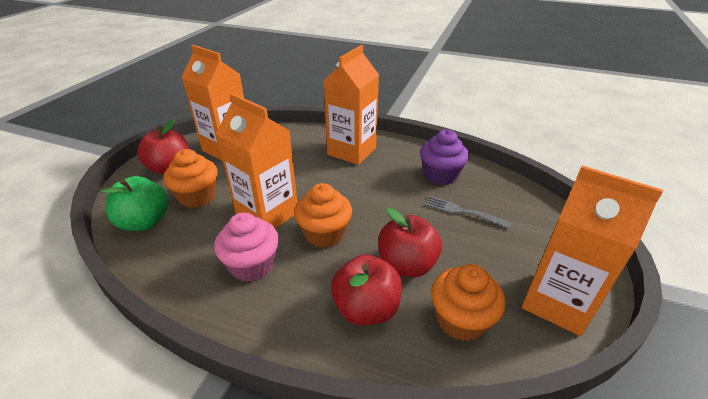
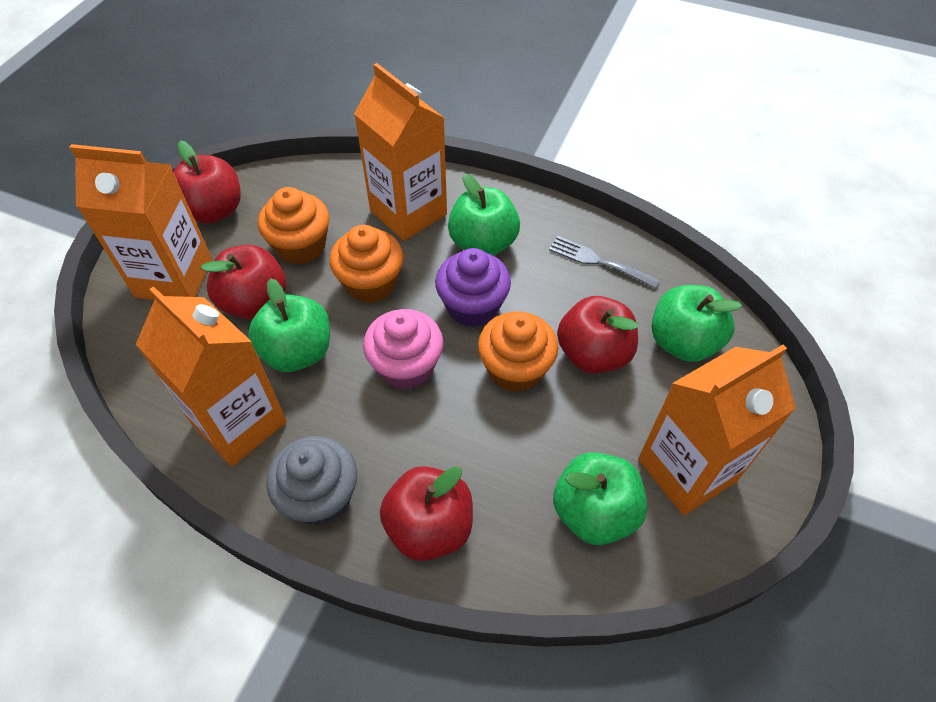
green apple: [101,176,169,231] = 1 -> [248,278,330,372] [448,173,520,256] [553,452,647,545] [652,285,742,362] = 4
grey cupcake: none = 0 -> [266,436,357,525] = 1
red apple: [137,118,189,175] [331,255,402,325] [378,208,442,278] = 3 -> [173,141,241,224] [201,245,286,319] [380,466,473,561] [557,296,638,374] = 4

